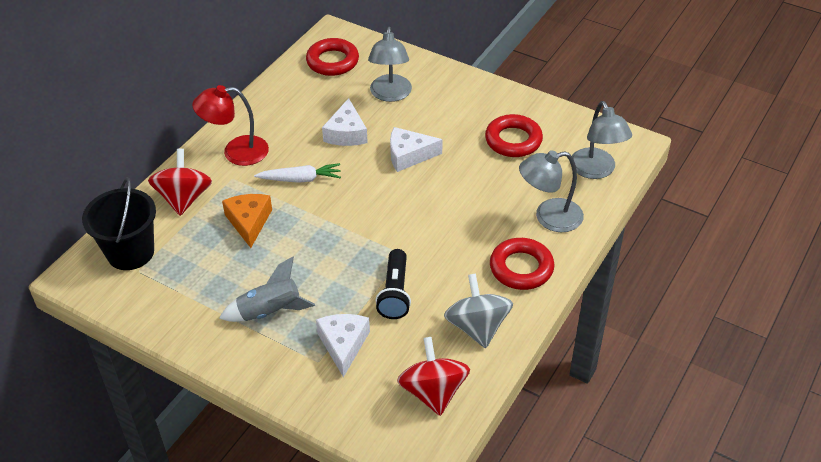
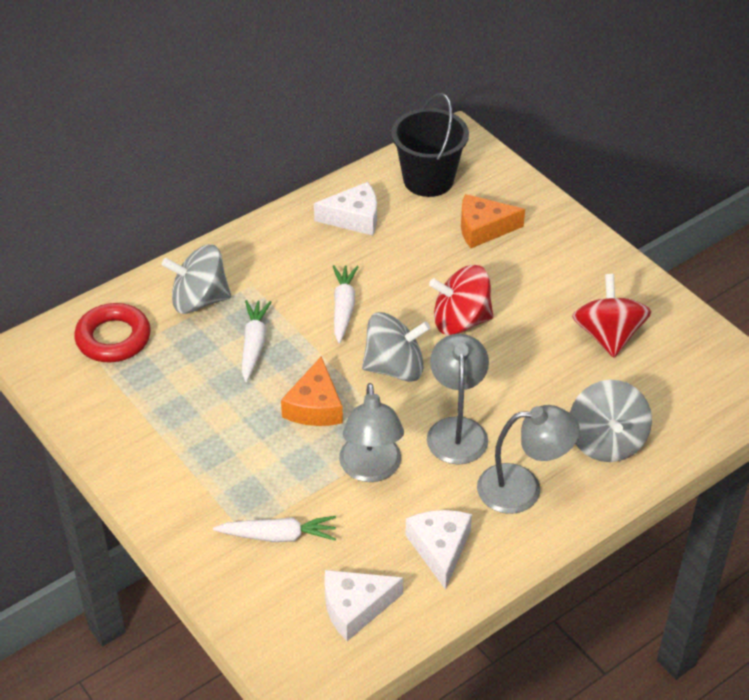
black flashlight: [375,249,411,319] = 1 -> none = 0
grey rocket: [219,257,315,322] = 1 -> none = 0
grey spinning top: [444,274,513,348] = 1 -> [162,244,231,314] [362,312,430,382] [570,380,652,462] = 3
orange cheese: [222,194,272,248] = 1 -> [281,356,343,426] [461,194,525,248] = 2
red lamp: [192,85,269,166] = 1 -> none = 0
red ring: [306,38,359,76] [485,114,543,157] [490,238,554,290] = 3 -> [74,303,151,362] = 1
white carrot: [254,163,341,183] = 1 -> [213,516,336,542] [242,300,271,382] [333,265,358,343] = 3

